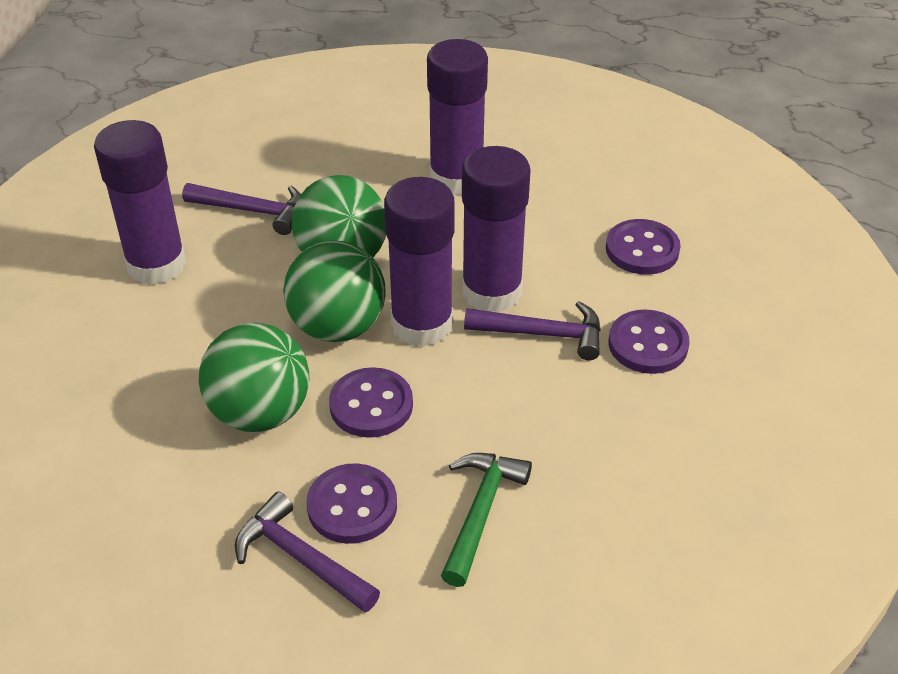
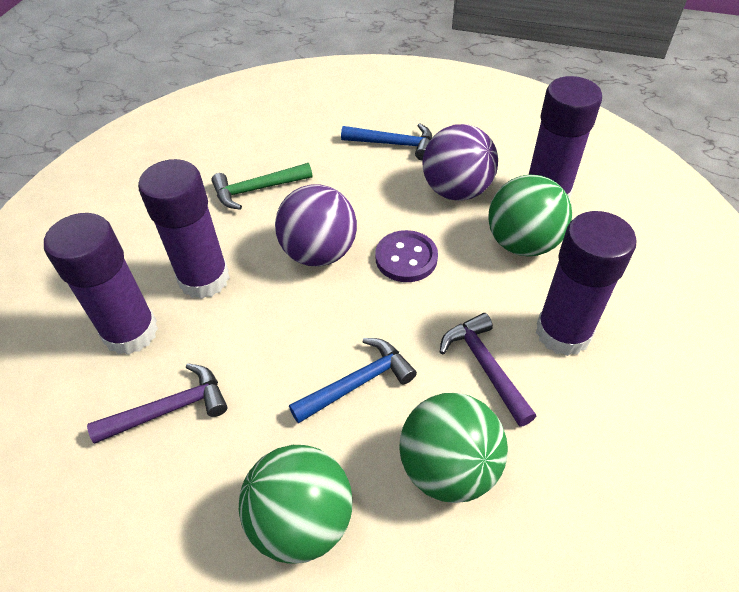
blue hammer: none = 0 -> [289,338,417,424] [341,123,432,161] = 2
purple ball: none = 0 -> [275,184,357,267] [422,124,498,201] = 2
purple button: [306,463,397,544] [329,367,413,438] [606,219,681,275] [608,309,689,374] = 4 -> [375,230,438,282] = 1
purple hammer: [182,183,301,235] [235,492,380,613] [464,301,601,360] = 3 -> [87,363,227,443] [440,313,536,427] = 2

